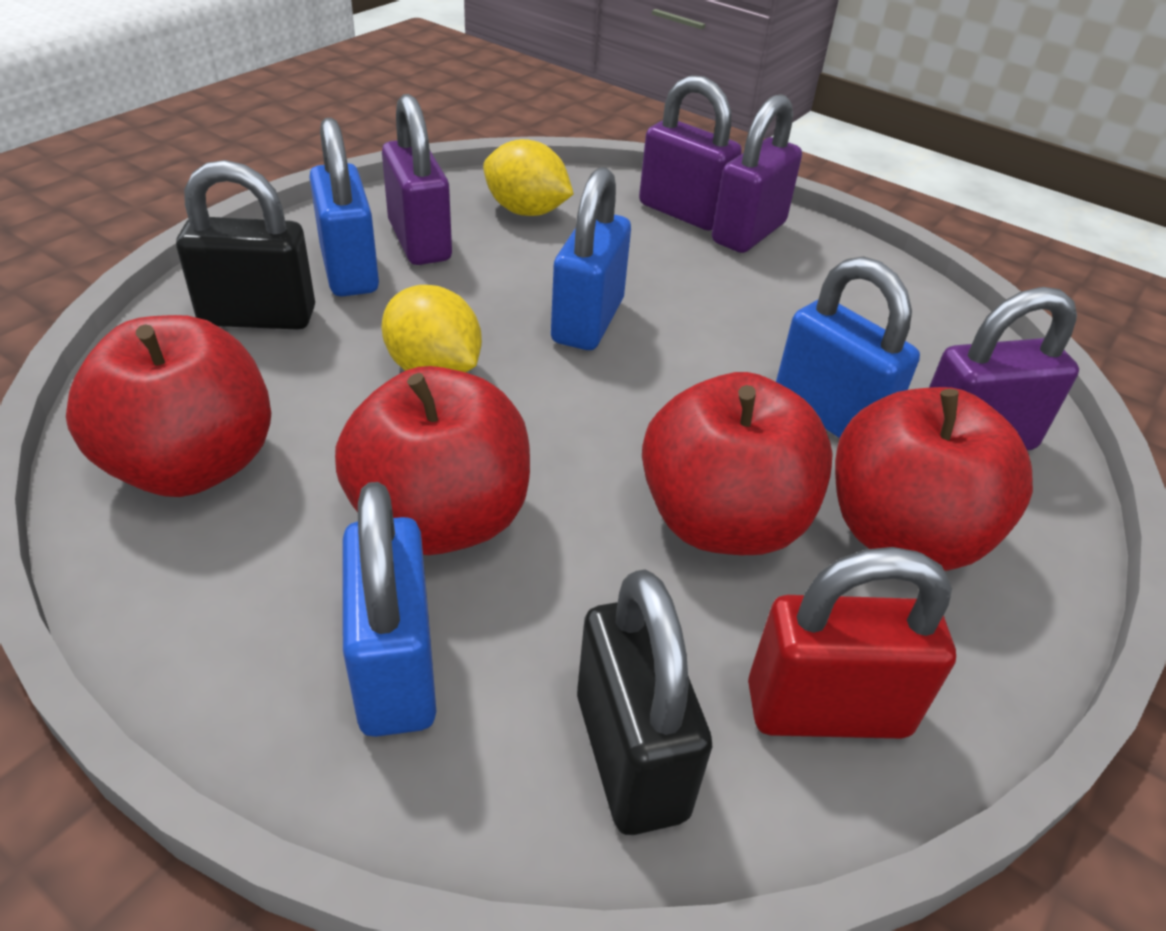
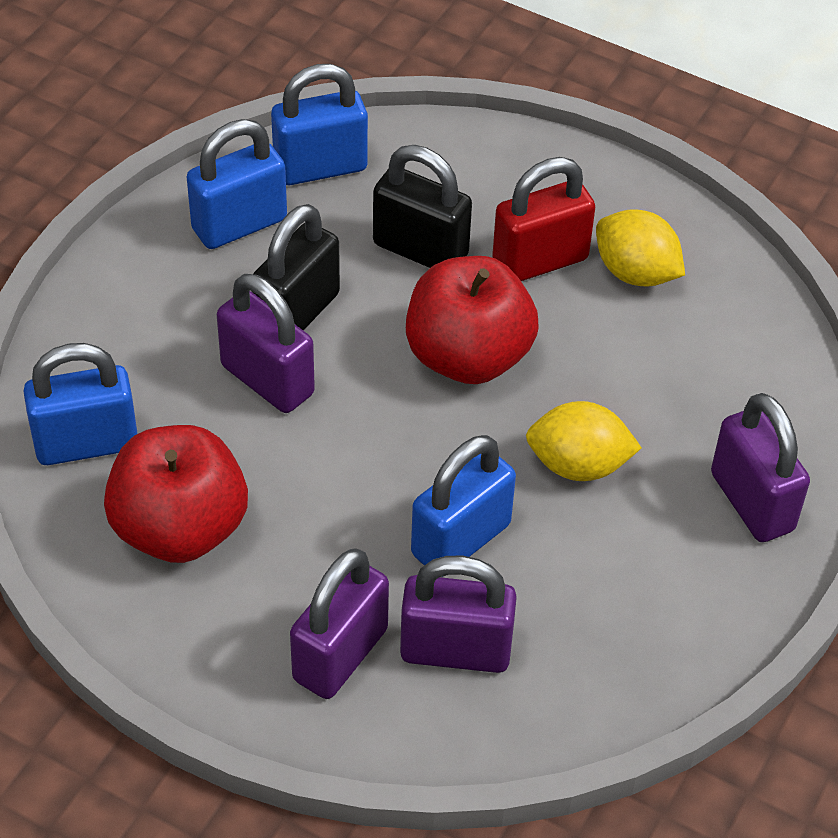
red apple: [66,315,271,497] [335,366,530,555] [642,372,833,555] [835,387,1033,571] = 4 -> [104,425,248,563] [406,256,539,384] = 2

